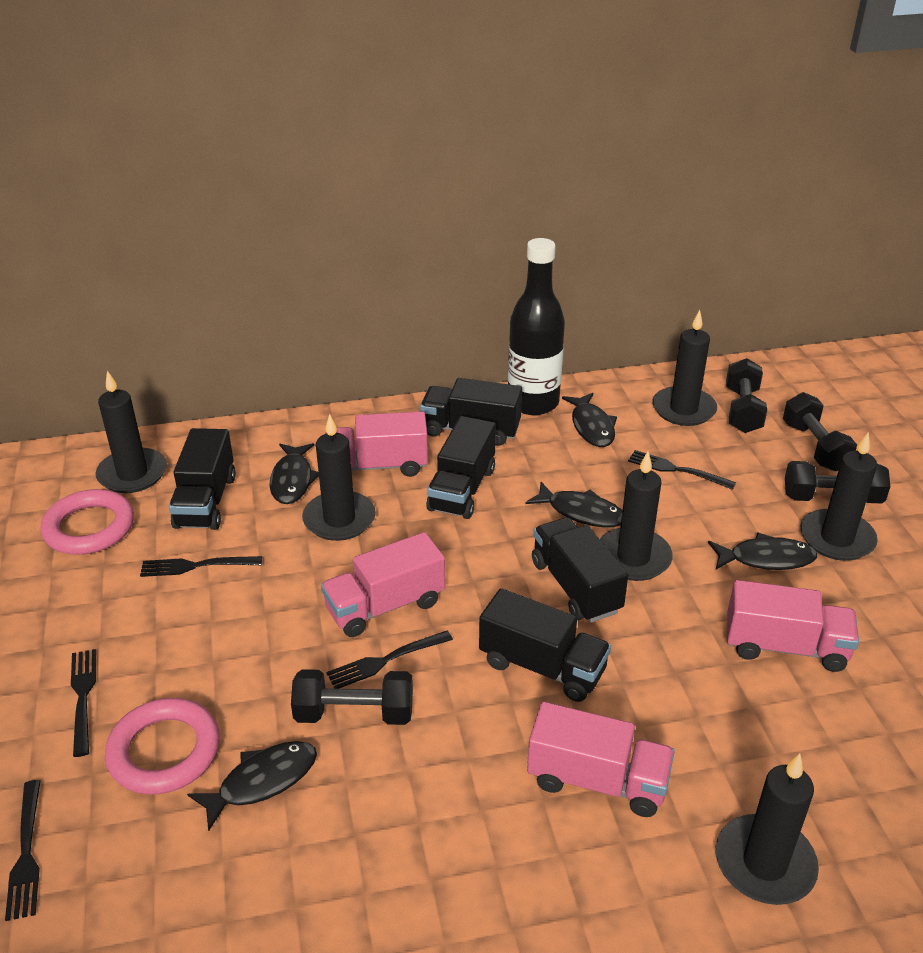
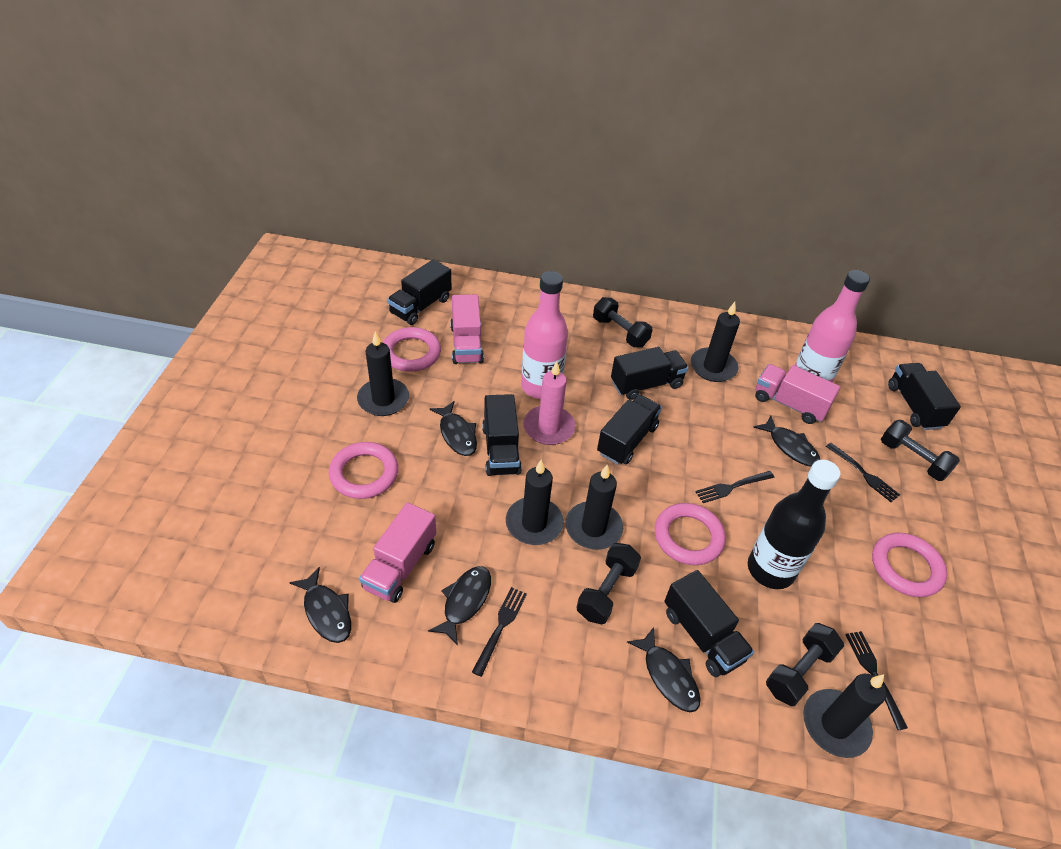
black candle: [96,371,167,493] [302,414,376,541] [600,451,673,581] [652,310,717,426] [716,754,819,905] [800,433,878,561] = 6 -> [357,332,409,416] [506,460,564,545] [565,465,623,550] [691,302,740,382] [803,674,886,758] = 5
black fork: [5,780,41,921] [71,649,96,757] [140,556,262,577] [326,631,453,689] [628,450,736,490] = 5 -> [472,587,527,677] [696,471,774,503] [826,443,900,502] [845,631,908,730] = 4
black truck: [169,428,236,530] [420,378,522,446] [426,416,496,519] [479,588,611,702] [532,517,628,623] = 5 -> [387,259,452,325] [482,394,522,476] [597,395,662,465] [611,347,689,400] [664,570,754,677] [888,363,961,430] = 6
pink bottle: none = 0 -> [521,271,568,399] [795,270,870,382] = 2
pink candle: none = 0 -> [523,361,576,445] = 1
pink ring: [40,489,134,555] [105,698,220,795] = 2 -> [329,442,398,499] [383,327,441,372] [655,503,726,565] [872,533,947,597] = 4
pink truck: [321,532,445,637] [325,411,428,477] [527,702,675,817] [727,580,859,672] = 4 -> [359,502,436,603] [450,295,484,364] [755,364,841,424] = 3

